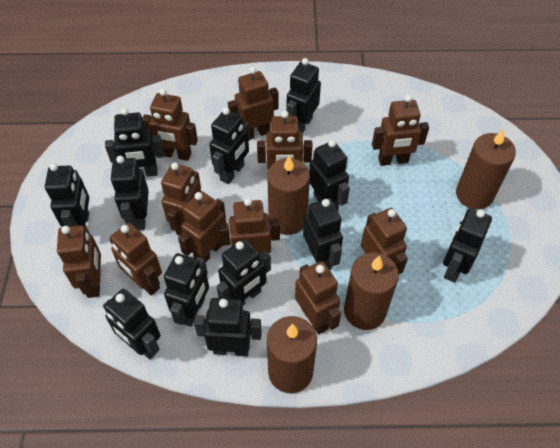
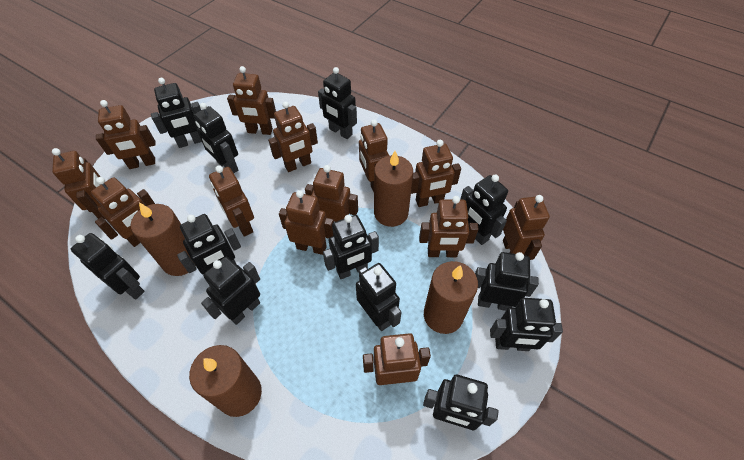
brown robot: [57,225,101,298] [110,223,162,296] [142,89,198,161] [161,162,201,236] [178,191,226,262] [219,198,280,254] [228,67,279,140] [257,111,313,170] [295,261,341,335] [361,208,408,274] [372,95,429,166] = 11 -> [52,148,105,219] [91,177,155,247] [96,100,156,169] [209,165,254,237] [227,66,276,135] [268,101,318,172] [279,190,334,255] [305,165,358,222] [359,119,389,192] [363,333,431,385] [411,140,461,207] [419,196,479,257] [503,195,550,260] = 13

